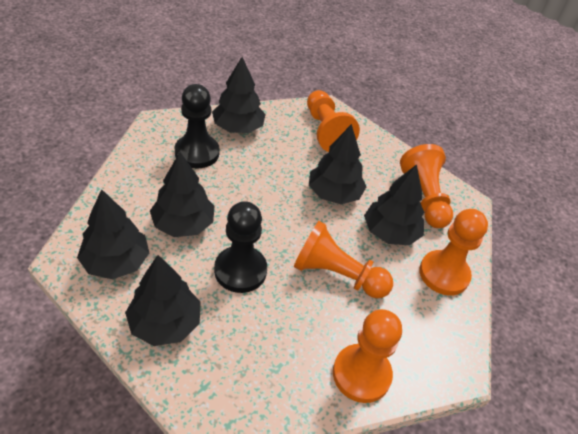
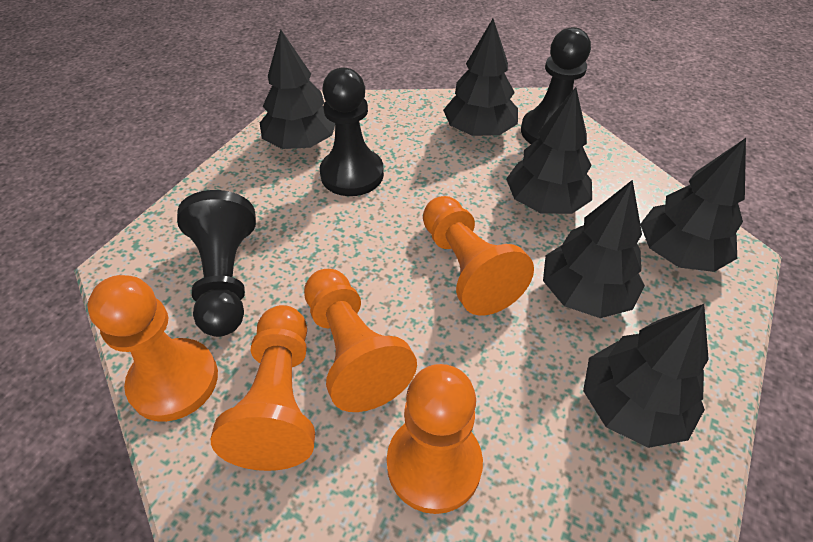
black pawn: [175,84,220,168] [214,201,267,293] = 2 -> [177,190,256,337] [320,68,384,196] [521,27,591,144] = 3

